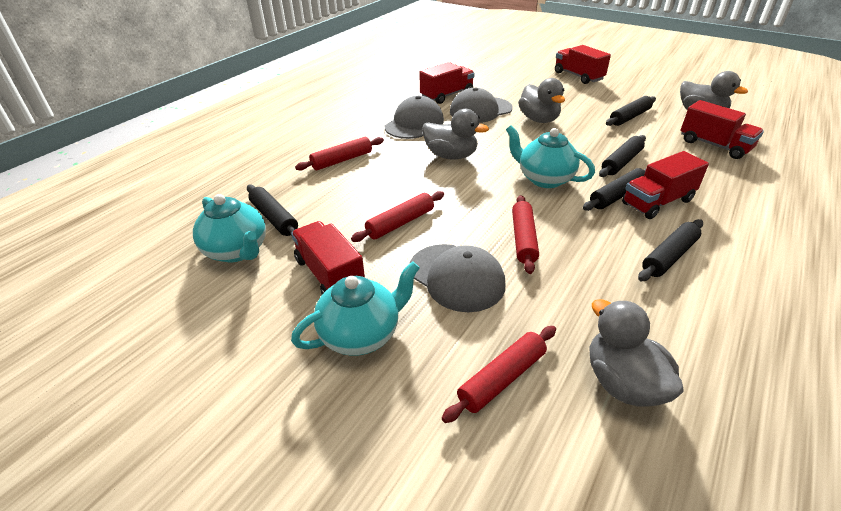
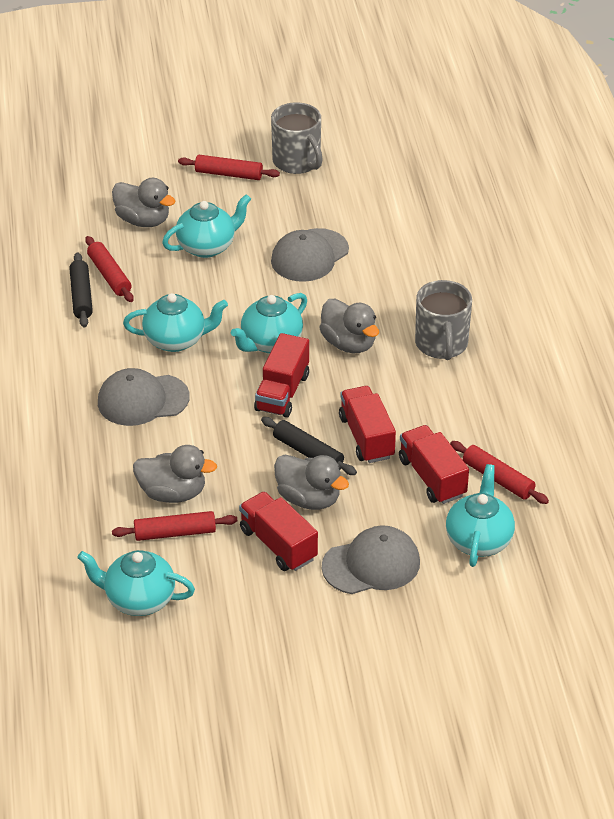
black rolling pin: [247,184,298,236] [583,168,646,211] [599,135,646,177] [606,96,656,126] [638,219,703,281] = 5 -> [69,252,93,327] [261,417,357,475] = 2
grey mug: none = 0 -> [271,102,323,174] [415,280,472,360] = 2
red truck: [291,221,365,294] [419,62,475,104] [555,45,611,84] [622,151,709,219] [681,100,764,159] = 5 -> [239,492,318,571] [254,333,309,418] [339,386,396,463] [399,425,469,504] = 4
turquoise teapot: [193,194,266,262] [291,261,420,356] [506,125,595,188] = 3 -> [77,550,195,616] [123,293,228,352] [162,194,251,258] [231,293,307,353] [446,464,515,567] = 5

